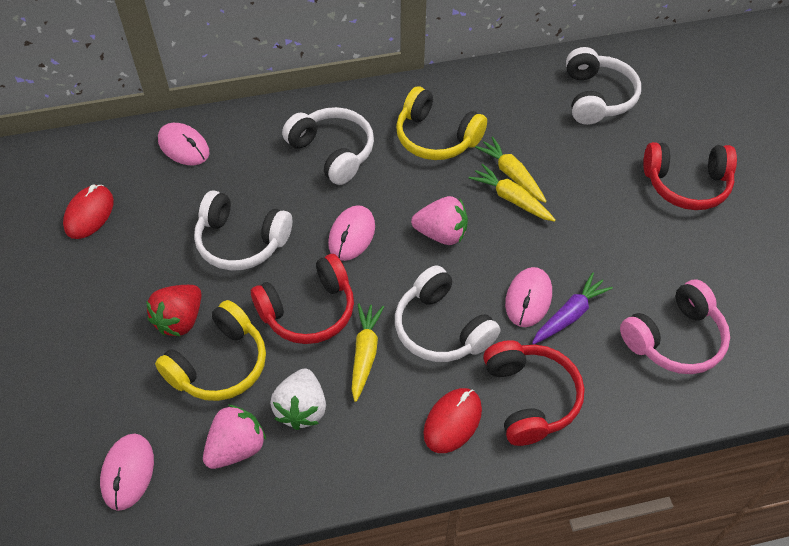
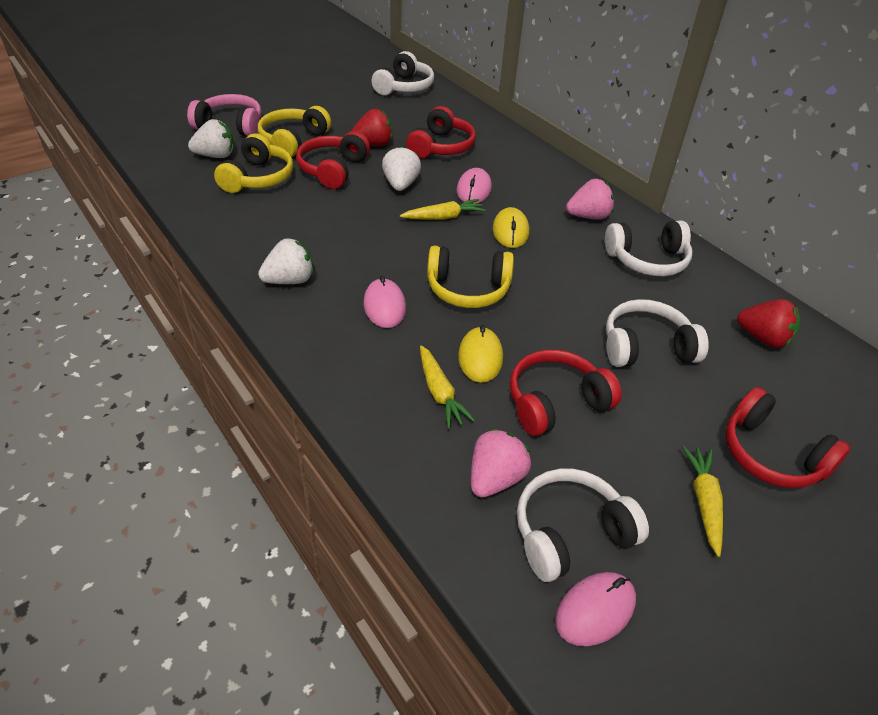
pink mouse: [100,434,154,511] [158,123,210,165] [328,205,375,261] [505,267,552,327] = 4 -> [364,276,406,328] [456,168,492,204] [555,572,636,646] = 3
purple carrot: [532,272,613,344] = 1 -> none = 0
red headphones: [251,254,354,344] [483,340,584,446] [643,142,737,210] = 3 -> [296,131,370,189] [406,106,476,158] [510,350,622,436] [725,387,851,488] = 4
red mouse: [63,185,114,239] [423,388,482,453] = 2 -> none = 0
red strawberry: [146,285,202,337] = 1 -> [351,109,392,146] [737,299,800,348] = 2
white strawberry: [270,369,326,430] = 1 -> [188,119,234,158] [258,238,313,284] [382,146,421,191] = 3
yellow headphones: [155,300,266,401] [396,87,487,160] = 2 -> [214,134,293,193] [258,106,331,157] [427,246,514,308] = 3
yellow mouse: none = 0 -> [458,325,503,383] [492,207,529,248] = 2

